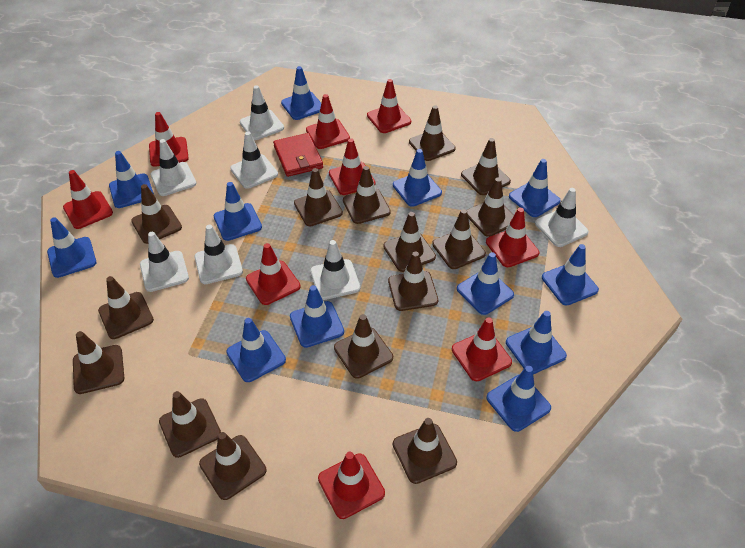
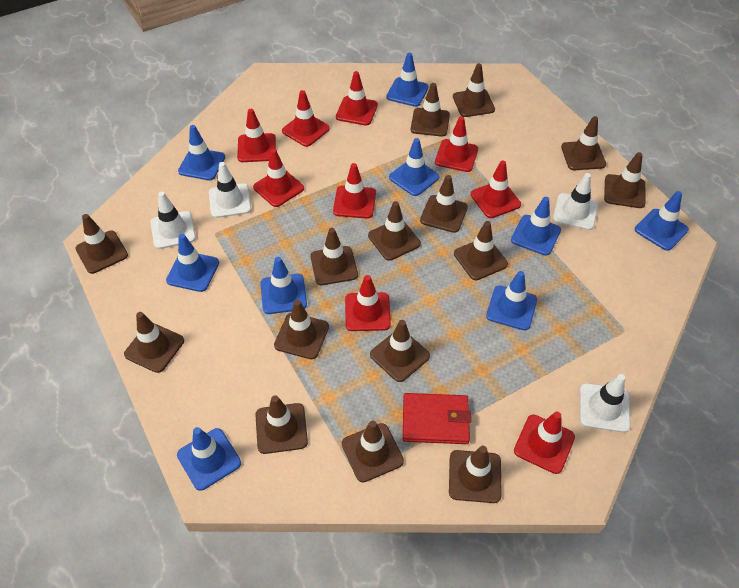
blue traffic cone: [47,217,96,278] [109,151,154,208] [214,182,262,241] [226,318,286,382] [281,66,321,120] [290,285,344,348] [393,149,442,207] [457,252,514,315] [486,366,551,432] [506,311,567,374] [509,159,561,217] [542,244,599,306] = 12 -> [166,234,219,292] [177,427,241,491] [178,125,225,180] [260,257,307,314] [386,53,429,107] [389,138,439,196] [486,271,537,330] [511,197,561,256] [635,191,689,251] = 9
white traffic cone: [140,232,189,292] [150,139,197,196] [194,225,243,284] [230,131,278,189] [240,85,284,140] [310,240,360,300] [535,188,589,247] = 7 -> [150,192,196,249] [209,162,251,218] [553,173,598,230] [580,374,631,433] = 4

